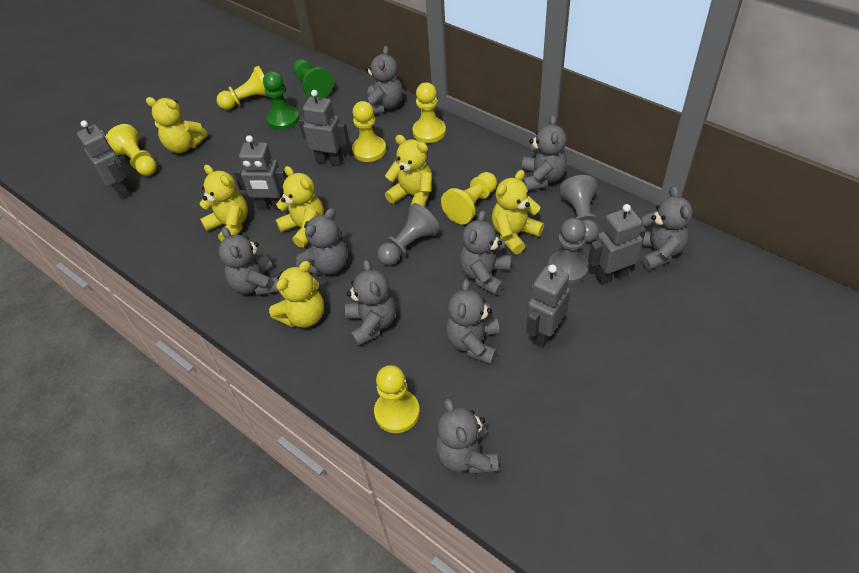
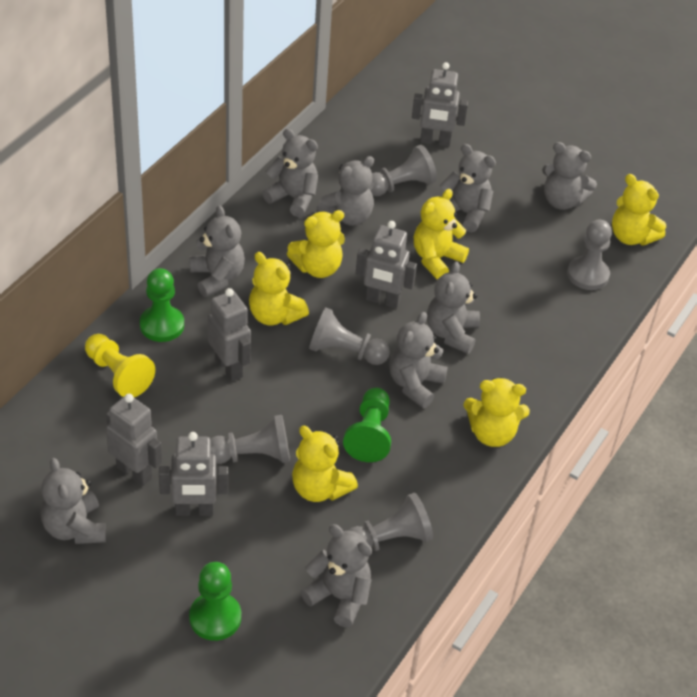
green pawn: [263,71,300,130] [293,59,334,98] = 2 -> [140,268,184,342] [189,562,241,641] [343,388,391,462] = 3
grey pawn: [377,203,440,266] [548,218,589,284] [559,175,599,243] = 3 -> [210,415,290,464] [309,308,390,365] [348,493,433,551] [371,145,437,196] [567,219,612,290] = 5
yellow pawn: [106,124,157,176] [217,66,269,110] [352,101,386,162] [374,365,420,433] [412,82,446,143] [441,172,497,224] = 6 -> [85,334,155,397] = 1

